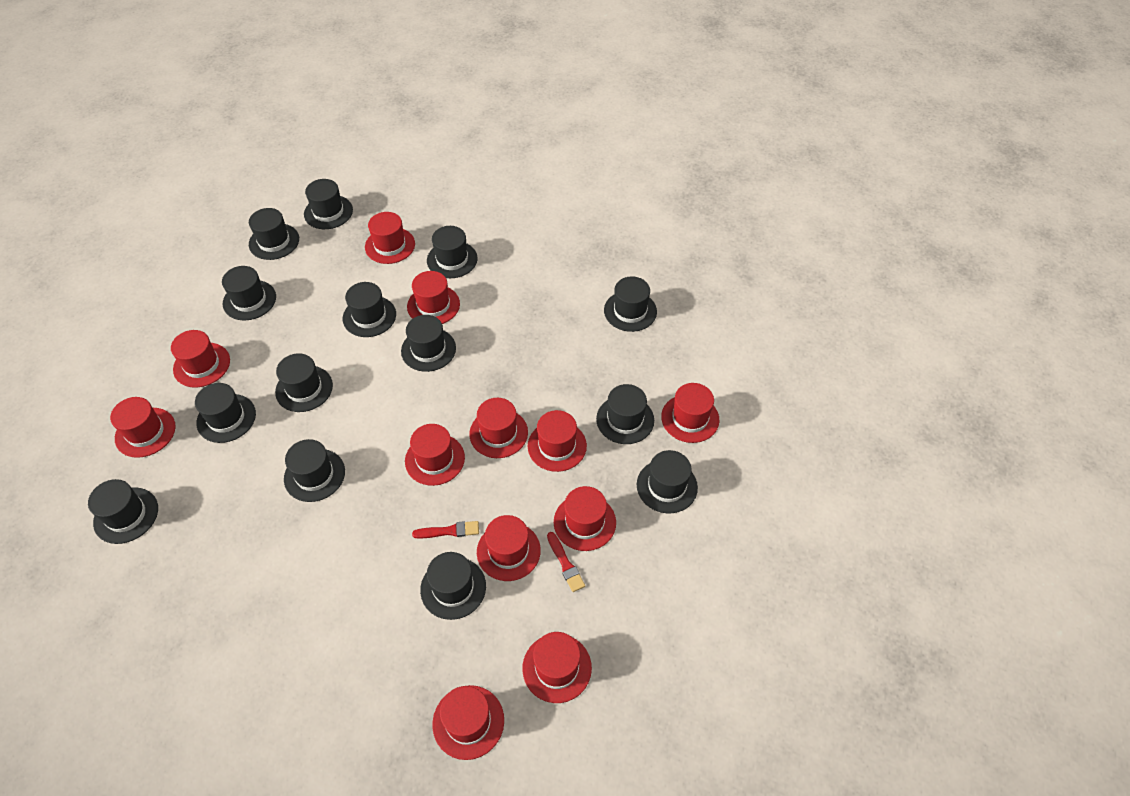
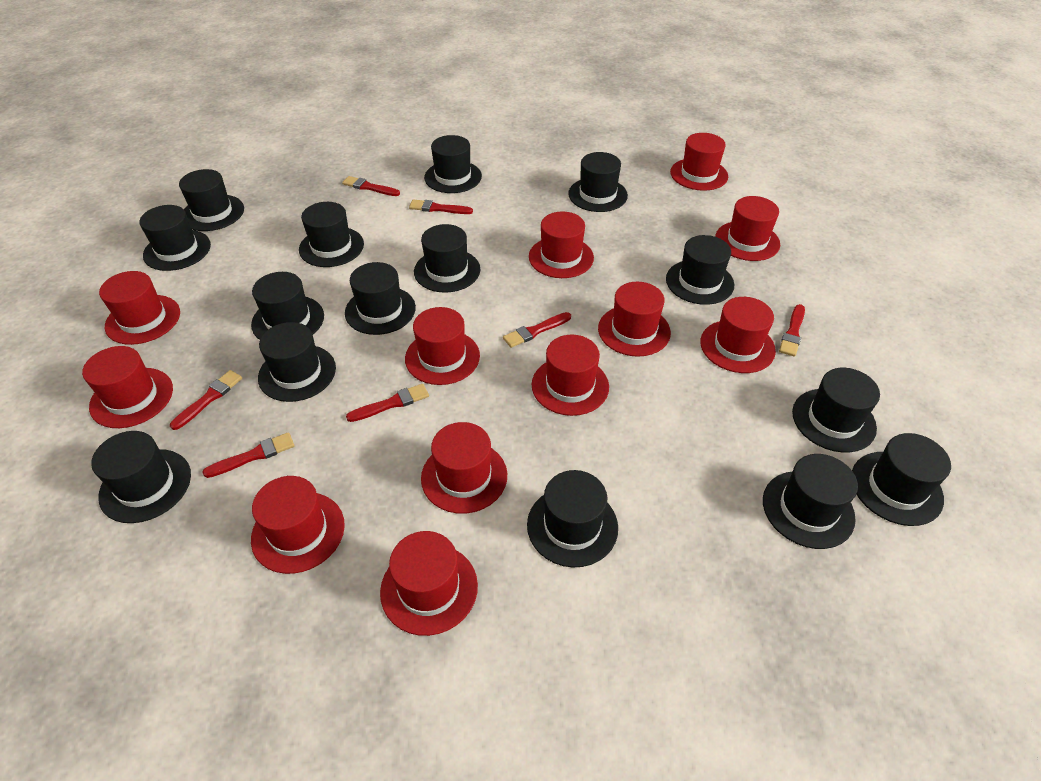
black hat: [88,479,158,544] [195,383,256,443] [222,266,276,320] [249,208,299,260] [275,353,333,412] [284,439,345,502] [304,179,353,229] [343,282,396,337] [401,315,456,372] [420,552,486,620] [427,226,478,278] [596,384,654,444] [604,276,657,332] [637,450,698,513] = 14 -> [91,431,191,523] [139,205,211,271] [179,169,244,231] [251,272,324,340] [258,322,336,402] [299,202,364,267] [345,262,416,335] [414,224,480,293] [424,135,482,193] [527,470,618,568] [568,152,628,212] [666,235,734,305] [763,454,858,549] [792,368,880,452] [852,433,951,526] = 15
red brush: [412,521,479,539] [547,532,585,592] = 2 -> [170,370,242,430] [202,432,294,478] [342,176,400,196] [346,384,429,422] [409,200,473,214] [503,312,571,348] [779,304,805,357] = 7

